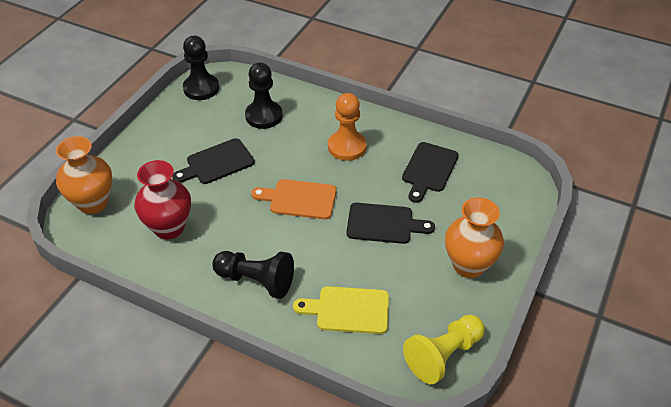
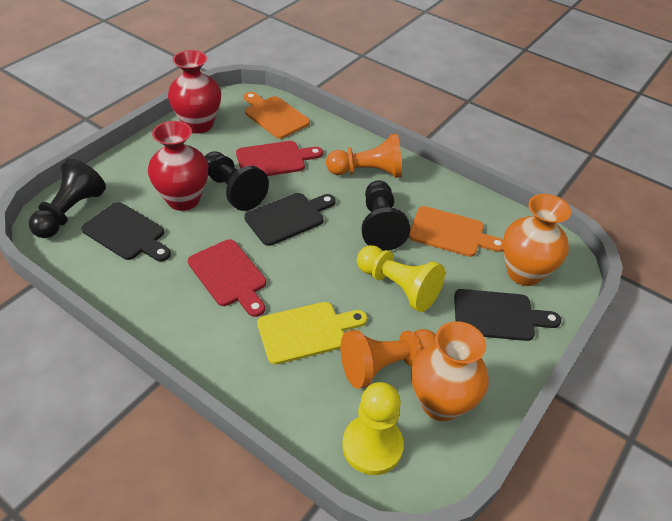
orange cutting board: [251,179,337,219] = 1 -> [244,92,310,139] [409,206,503,257] = 2
orange pawn: [328,93,366,161] = 1 -> [326,134,402,178] [340,329,436,389] = 2
red cutting board: none = 0 -> [188,239,266,317] [236,141,323,176] = 2
red vase: [134,160,191,239] = 1 -> [148,121,208,211] [168,50,221,133] = 2
yellow pawn: [403,315,485,384] = 1 -> [342,382,404,475] [357,245,445,312] = 2

